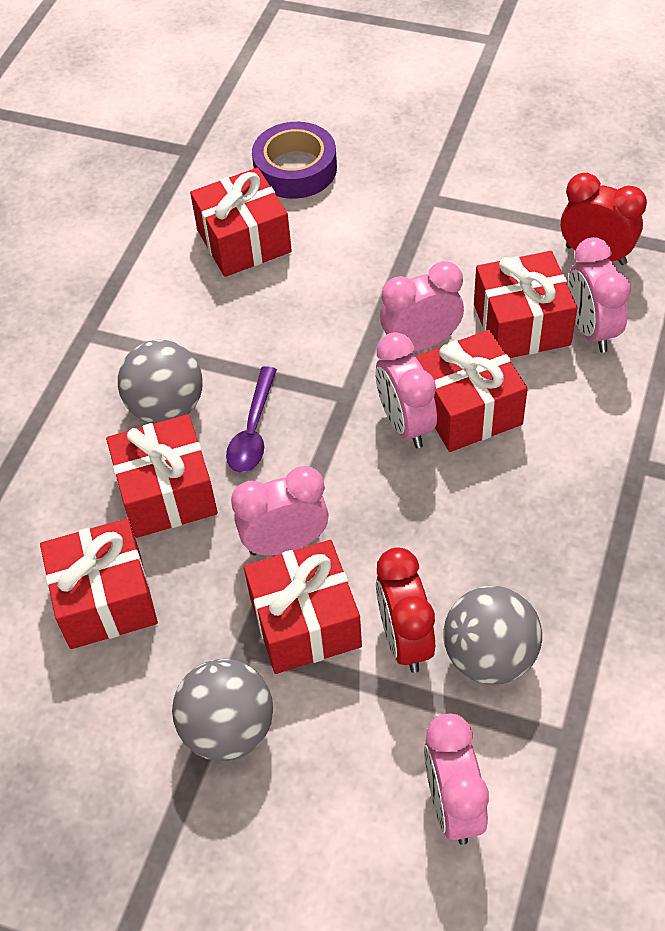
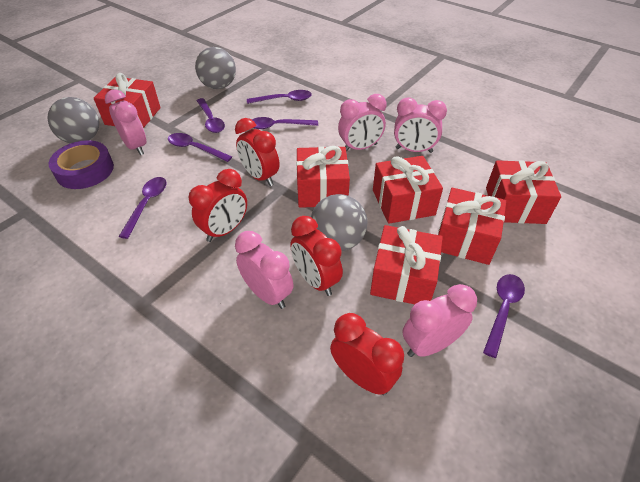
purple spoon: [226,366,277,472] = 1 -> [118,177,167,239] [168,133,232,162] [197,98,225,133] [247,90,312,104] [252,117,318,129] [483,274,525,358] = 6
red clock: [376,547,435,673] [561,173,647,265] = 2 -> [189,169,247,242] [235,118,280,186] [290,216,343,296] [330,313,404,395] = 4

